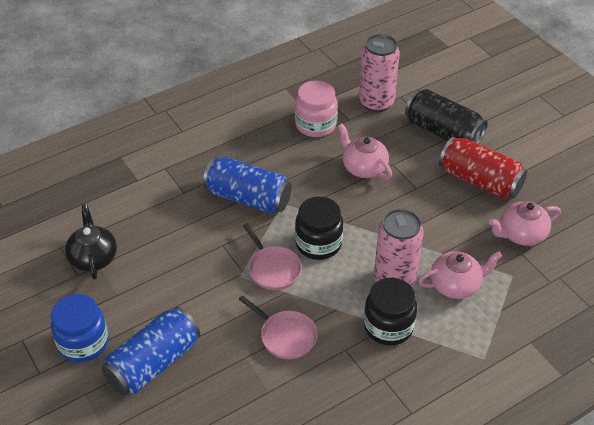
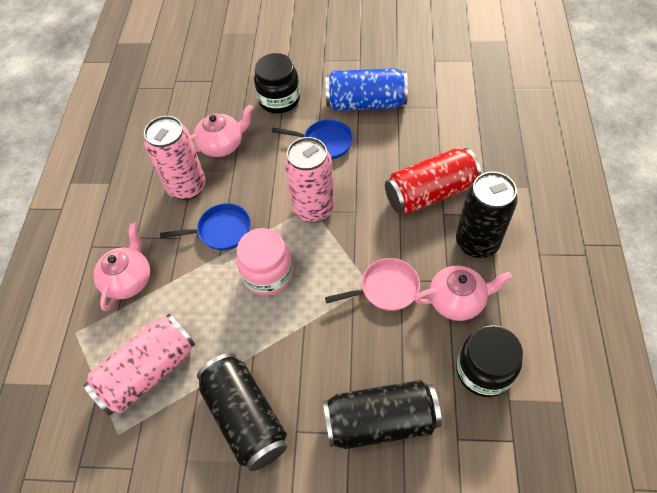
black can: [405,89,488,144] = 1 -> [197,353,287,471] [323,380,442,449] [456,171,518,258] = 3
black teapot: [65,204,117,279] = 1 -> none = 0
blue can: [102,307,200,396] [203,157,292,214] = 2 -> [325,68,408,111] = 1
blue jar: [51,294,108,363] = 1 -> none = 0
blue pan: none = 0 -> [160,203,251,250] [271,119,353,160] = 2
pink can: [359,34,400,112] [374,209,424,287] = 2 -> [83,314,196,416] [144,116,206,200] [284,137,334,223] = 3
pink pan: [238,295,318,359] [243,223,302,290] = 2 -> [325,258,420,311] = 1

